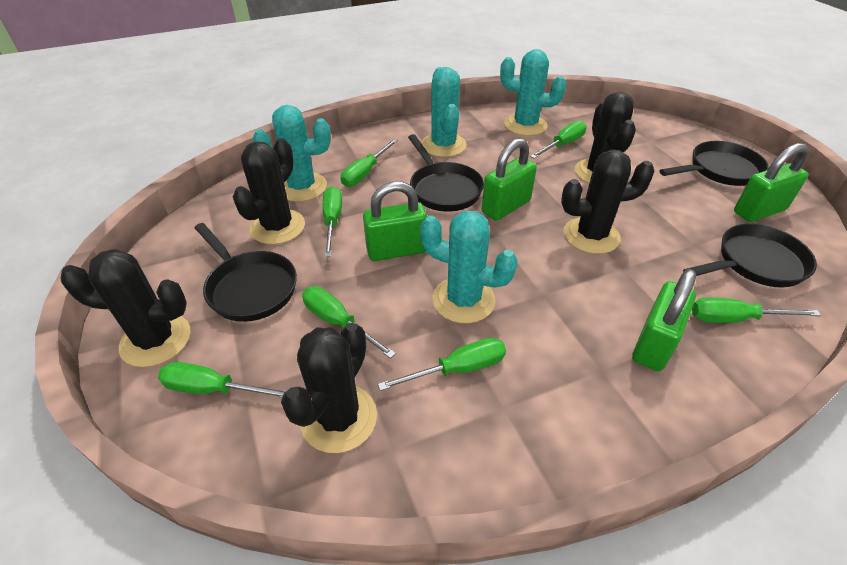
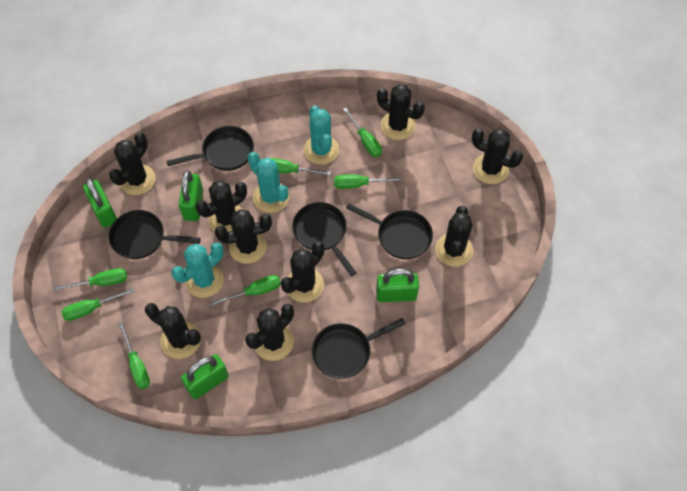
black cactus: [60,249,191,367] [233,138,305,244] [281,323,377,453] [561,150,655,254] [575,92,636,183] = 5 -> [109,132,155,195] [145,303,201,359] [196,180,247,232] [215,209,272,264] [245,304,294,361] [281,241,325,303] [377,84,425,140] [435,206,473,267] [472,128,523,184] = 9
black pan: [195,223,297,322] [408,134,484,212] [660,141,769,186] [683,224,817,288] = 4 -> [109,210,201,259] [167,126,254,171] [292,202,356,276] [312,318,405,379] [346,203,433,259] = 5
turquoise cactus: [253,105,331,202] [420,211,518,323] [421,67,467,157] [500,49,566,136] = 4 -> [172,242,224,298] [247,152,290,213] [304,105,339,165] = 3

